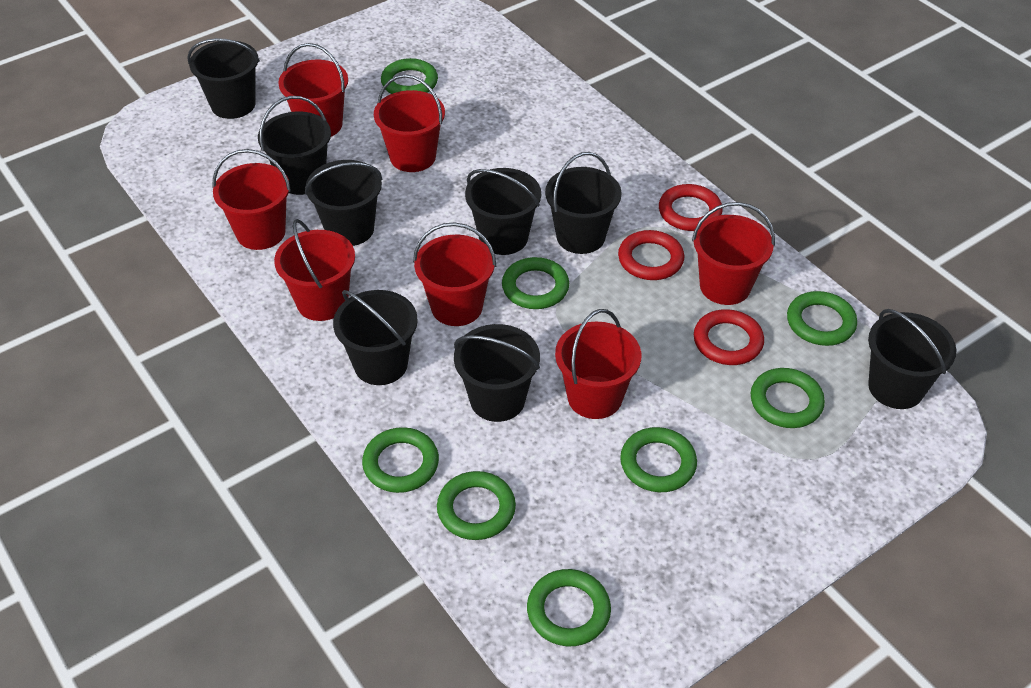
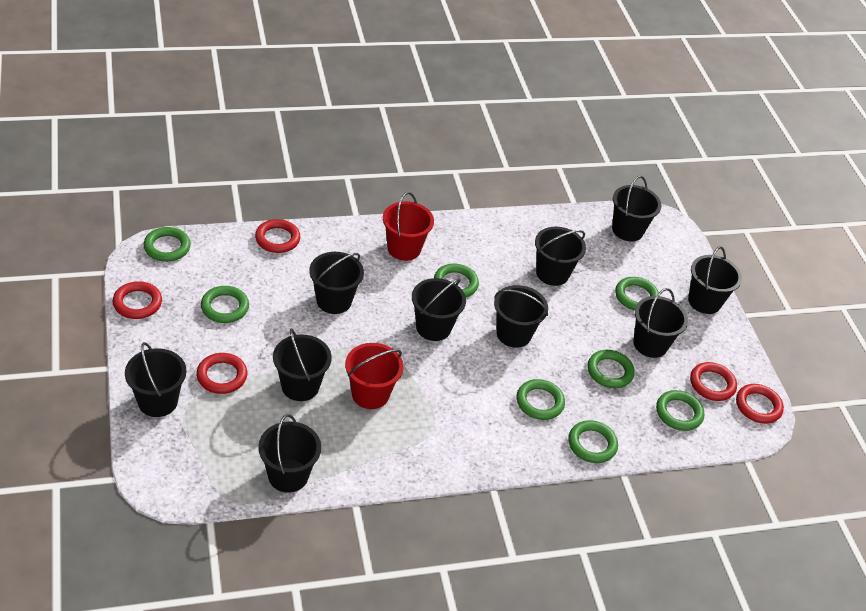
black bucket: [187,38,260,119] [258,96,331,195] [305,160,382,246] [333,290,418,385] [454,324,540,422] [465,168,541,255] [545,152,622,254] [868,309,956,409] = 8 -> [125,342,186,417] [258,414,321,493] [273,328,332,401] [309,252,364,314] [412,278,466,341] [494,285,548,348] [535,227,586,286] [612,176,661,241] [633,288,688,358] [688,246,742,314] = 10
red bucket: [213,149,291,250] [274,219,355,321] [278,43,348,137] [374,74,445,172] [413,222,496,326] [555,309,641,419] [692,202,775,305] = 7 -> [345,343,403,409] [383,192,434,261] = 2
red ring: [618,230,684,280] [659,184,722,231] [694,309,764,365] = 3 -> [113,281,162,319] [196,353,248,394] [255,219,300,253] [690,362,737,401] [736,384,784,424] = 5

